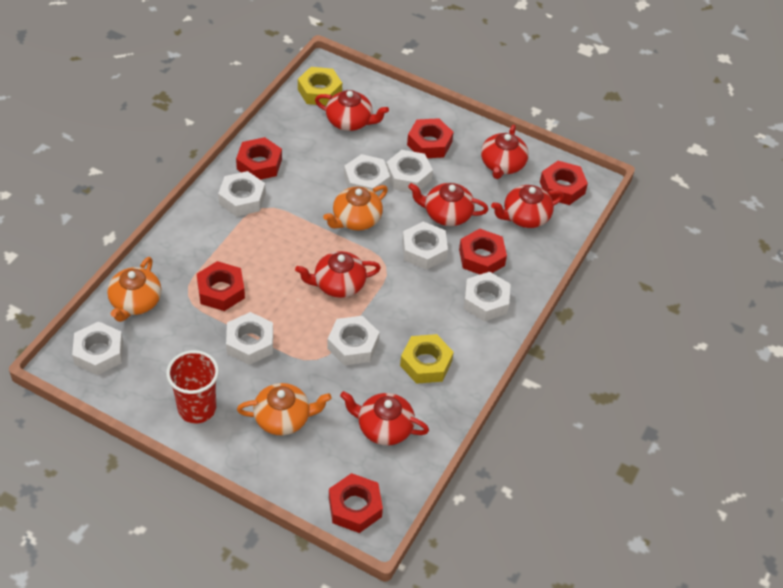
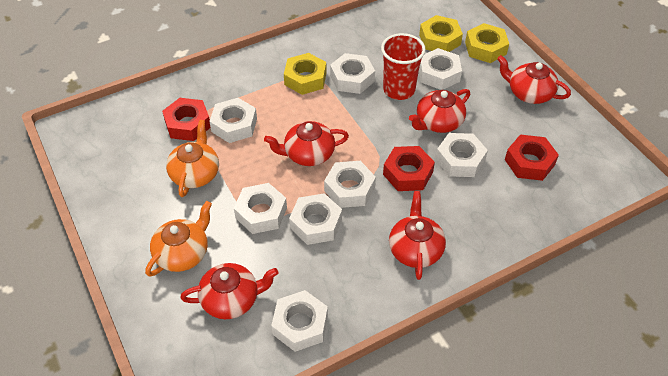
orange teapot: [107,257,161,322] [237,383,332,435] [323,185,388,231] = 3 -> [145,201,212,277] [166,120,219,197] = 2
red nut: [197,261,245,311] [236,137,282,180] [329,473,383,533] [407,118,454,158] [459,229,507,274] [540,161,588,205] = 6 -> [162,98,211,141] [383,146,435,191] [505,135,559,181] = 3
red teapot: [295,251,381,298] [315,90,389,131] [340,391,429,445] [408,183,488,226] [481,125,529,179] [491,185,564,228] = 6 -> [180,263,278,319] [264,121,349,166] [389,191,446,280] [409,89,470,133] [497,55,571,104] = 5
yellow nut: [298,67,342,106] [400,334,454,384] = 2 -> [284,53,326,95] [419,15,463,52] [465,23,509,63] = 3

